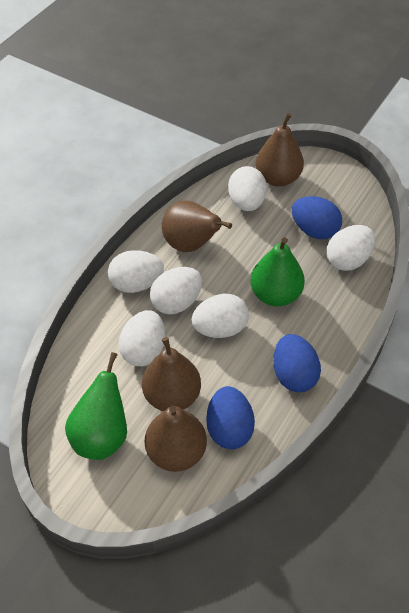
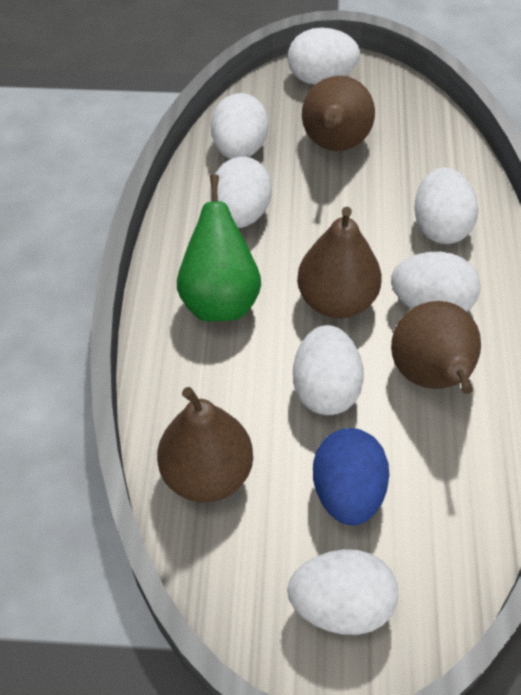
blue egg: [206,386,255,449] [273,334,321,392] [292,196,342,239] = 3 -> [313,428,389,526] = 1
green pear: [65,352,127,460] [250,237,305,307] = 2 -> [177,174,261,321] = 1
white egg: [108,250,164,293] [119,310,165,366] [150,267,202,315] [191,294,249,338] [228,166,267,211] [327,225,375,271] = 6 -> [210,157,272,228] [211,93,269,159] [287,549,398,635] [288,28,360,84] [293,325,364,415] [391,252,481,312] [414,167,478,244] = 7

